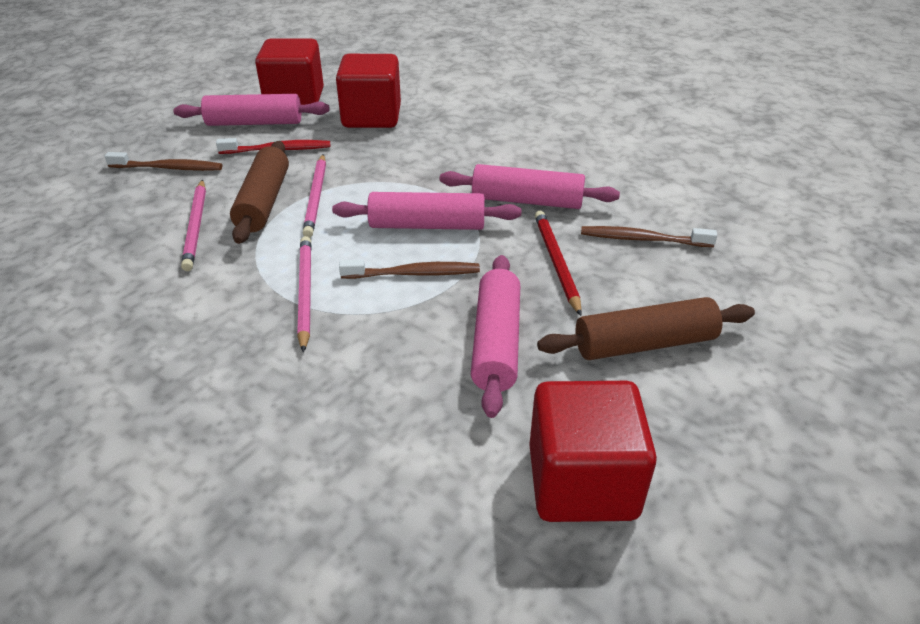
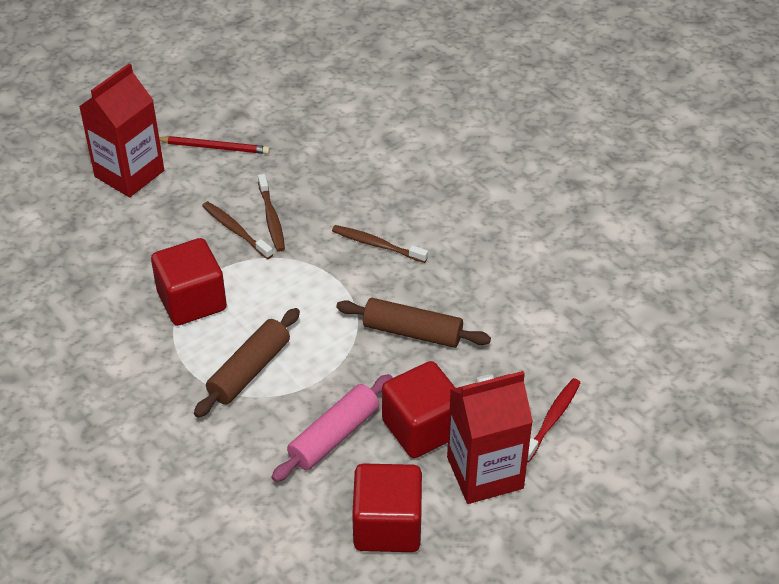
pink pencil: [181,180,206,271] [297,236,312,353] [303,154,326,238] = 3 -> none = 0
pink rolling pin: [173,94,330,126] [332,192,521,230] [439,164,620,209] [471,255,520,418] = 4 -> [272,374,393,482] = 1
red carton: none = 0 -> [79,63,164,197] [447,371,533,504] = 2

